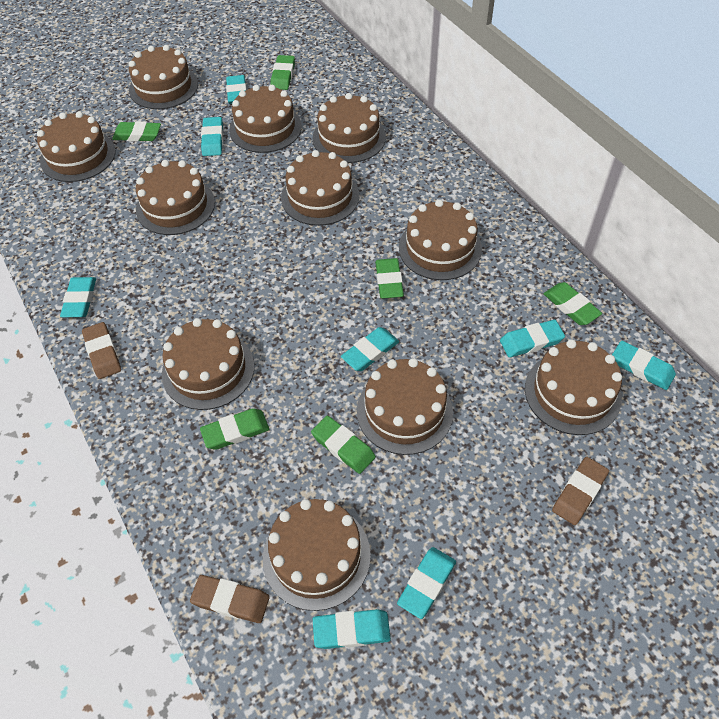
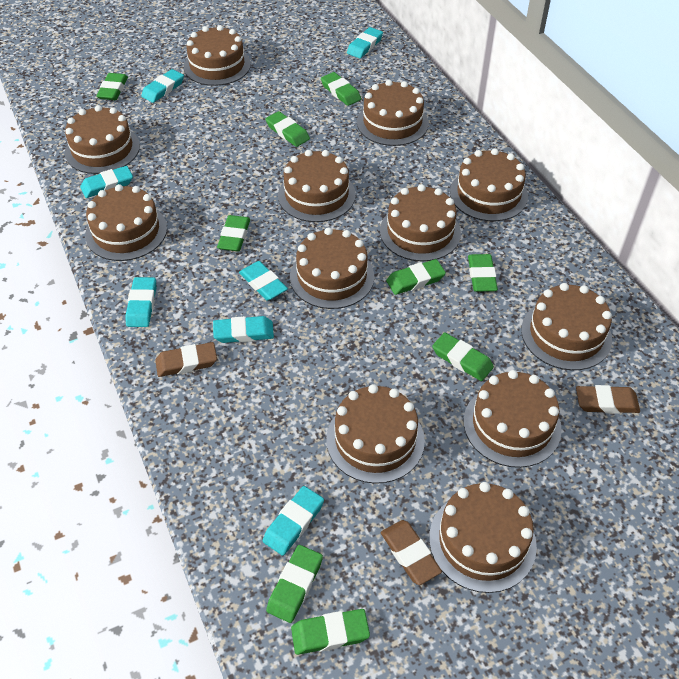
brown cake: [37,111,116,182] [129,45,198,109] [136,160,215,235] [162,318,254,410] [229,85,302,153] [263,499,371,611] [281,150,359,226] [313,93,386,163] [357,358,453,455] [399,199,482,280] [525,339,622,435] = 11 -> [65,105,140,174] [85,184,167,261] [184,25,251,86] [278,150,356,222] [290,228,374,309] [326,384,425,484] [357,80,428,146] [380,184,461,261] [429,482,537,593] [450,148,528,221] [464,370,562,468] [521,283,612,370] = 12
green eraser: [112,121,161,142] [200,408,269,450] [271,55,295,90] [311,415,376,474] [375,258,404,299] [543,282,602,325] = 6 -> [96,73,128,100] [217,215,250,251] [265,111,310,147] [266,545,323,623] [291,609,370,655] [321,72,361,106] [386,259,446,295] [432,332,494,381] [468,254,498,292] = 9
turquoise eraser: [60,277,96,317] [201,117,223,156] [226,75,247,104] [313,609,391,649] [341,327,399,371] [397,547,456,619] [500,320,565,358] [612,340,676,390] = 8 -> [80,166,133,198] [125,277,156,327] [141,69,184,103] [213,316,274,343] [239,261,288,301] [263,486,324,556] [347,27,383,58] = 7

